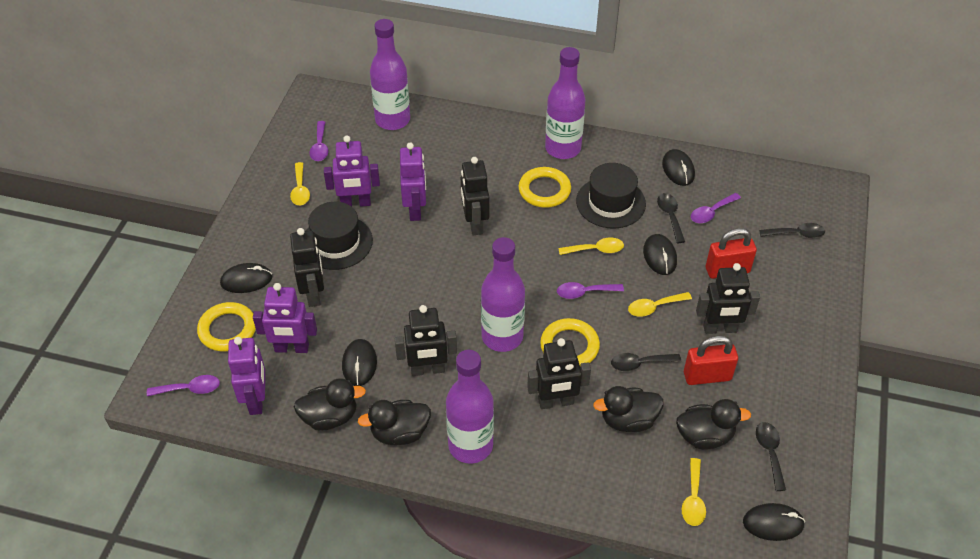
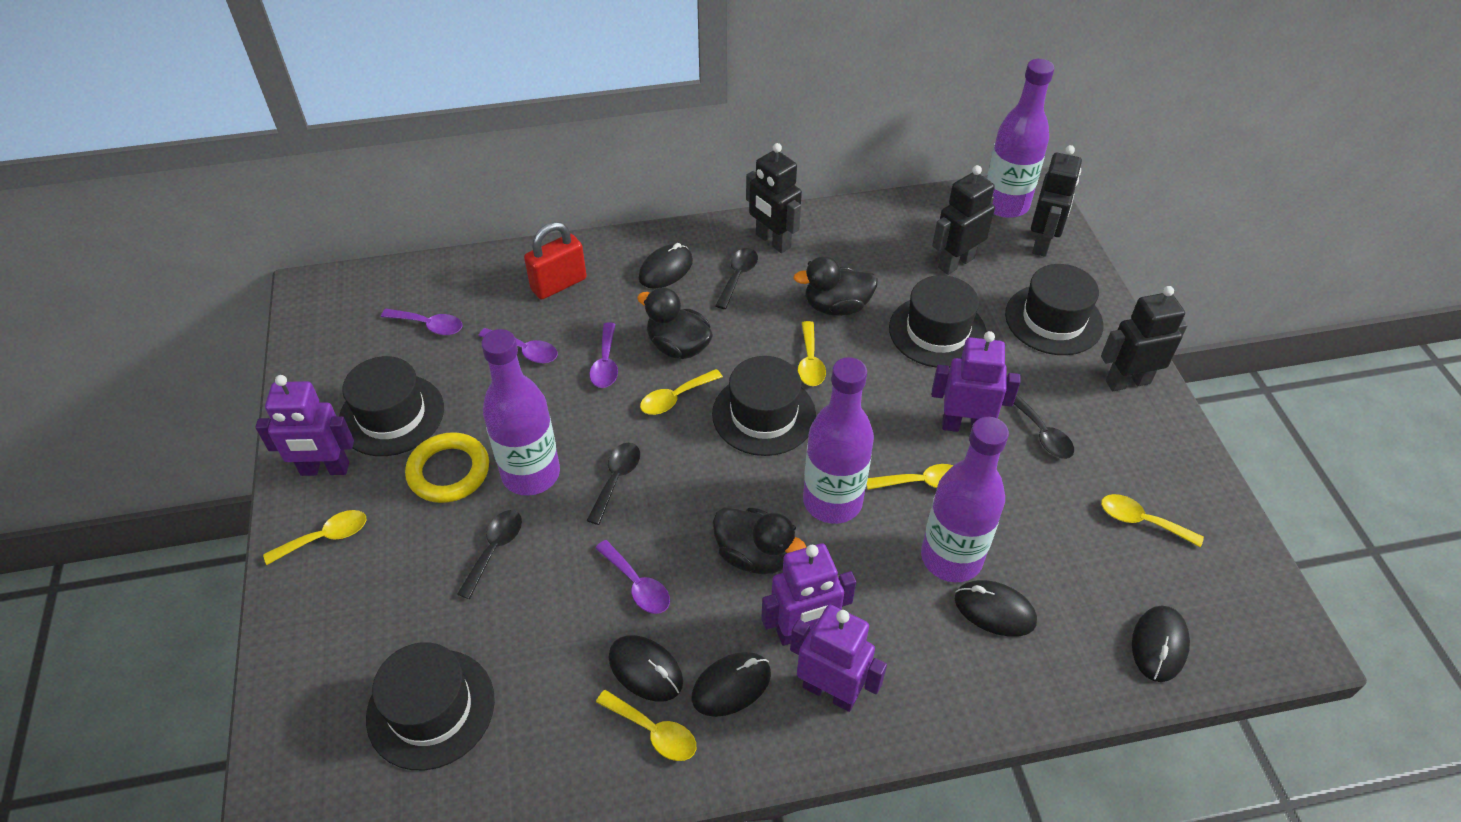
black duck: [294,378,366,430] [358,400,431,445] [593,386,664,432] [676,399,751,450] = 4 -> [637,288,713,359] [713,507,807,574] [793,256,878,316] = 3
black hat: [306,202,373,270] [576,163,646,229] = 2 -> [339,356,444,456] [366,642,495,770] [712,356,816,456] [889,275,987,368] [1005,264,1103,355] = 5
black robot: [290,228,324,307] [395,305,457,376] [461,157,489,235] [527,338,591,409] [696,263,760,334] = 5 -> [746,143,802,253] [932,165,995,275] [1031,145,1082,257] [1101,286,1188,391] = 4
red padlock: [684,336,738,385] [706,228,757,279] = 2 -> [524,222,587,300] = 1
yellow ring: [197,302,256,351] [519,167,571,208] [540,318,600,365] = 3 -> [405,432,489,503] = 1
yellow spoon: [290,162,310,205] [558,238,624,255] [628,292,692,317] [682,458,706,526] = 4 -> [263,510,366,565] [596,690,696,761] [640,369,723,415] [798,321,826,386] [867,464,954,490] [1101,494,1204,547] = 6

